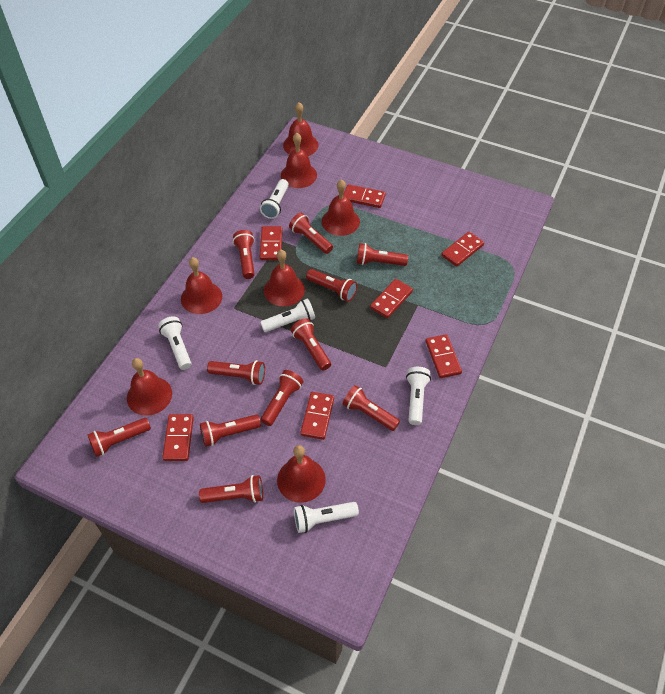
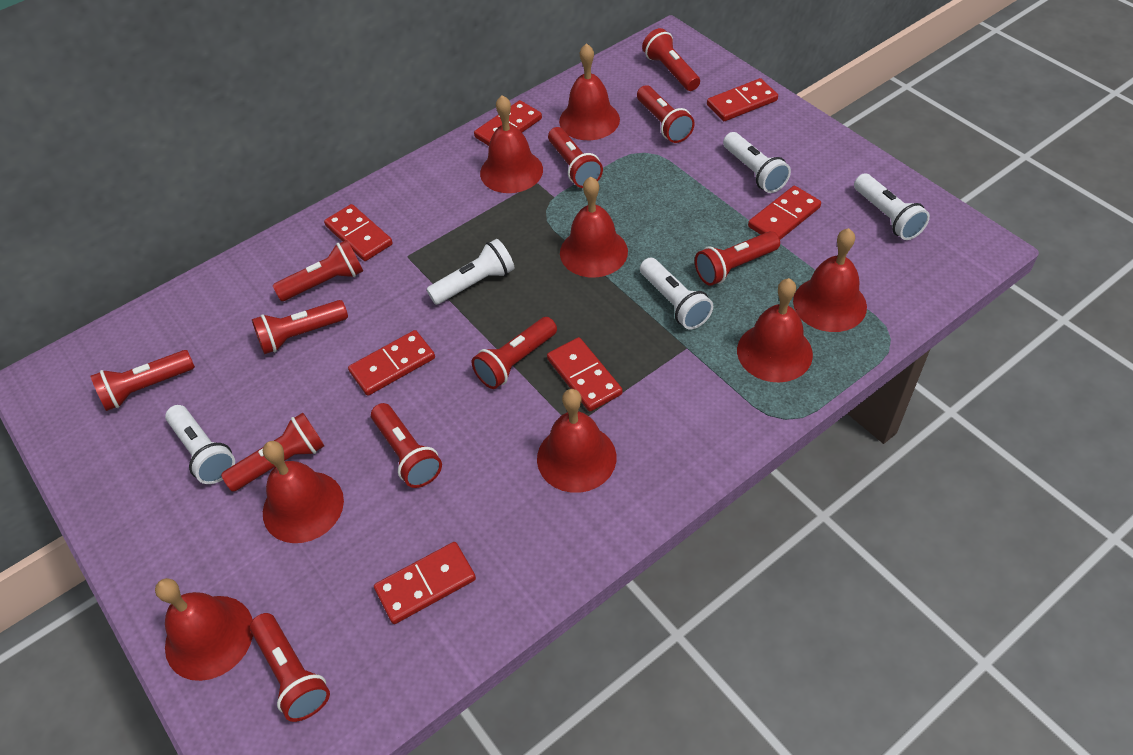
red bell: [127,358,172,415] [181,257,222,314] [264,250,305,306] [277,445,326,503] [281,133,317,188] [283,102,318,156] [322,179,360,236] = 7 -> [155,578,253,681] [263,441,344,543] [480,95,543,193] [537,389,616,493] [559,43,620,140] [560,176,628,278] [737,278,813,382] [793,228,867,332] = 8

